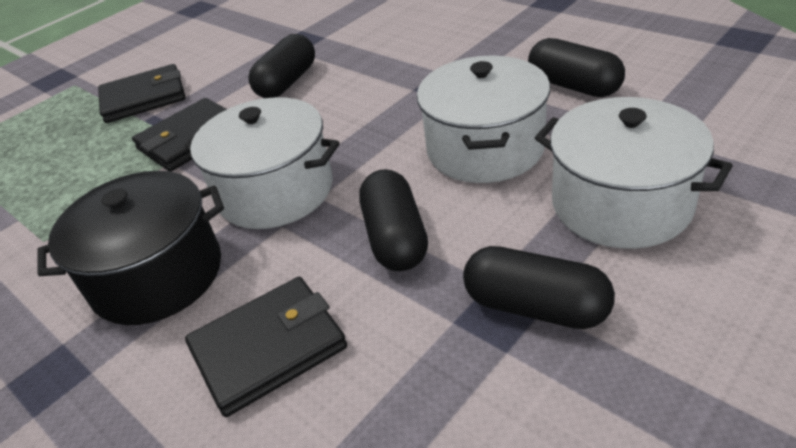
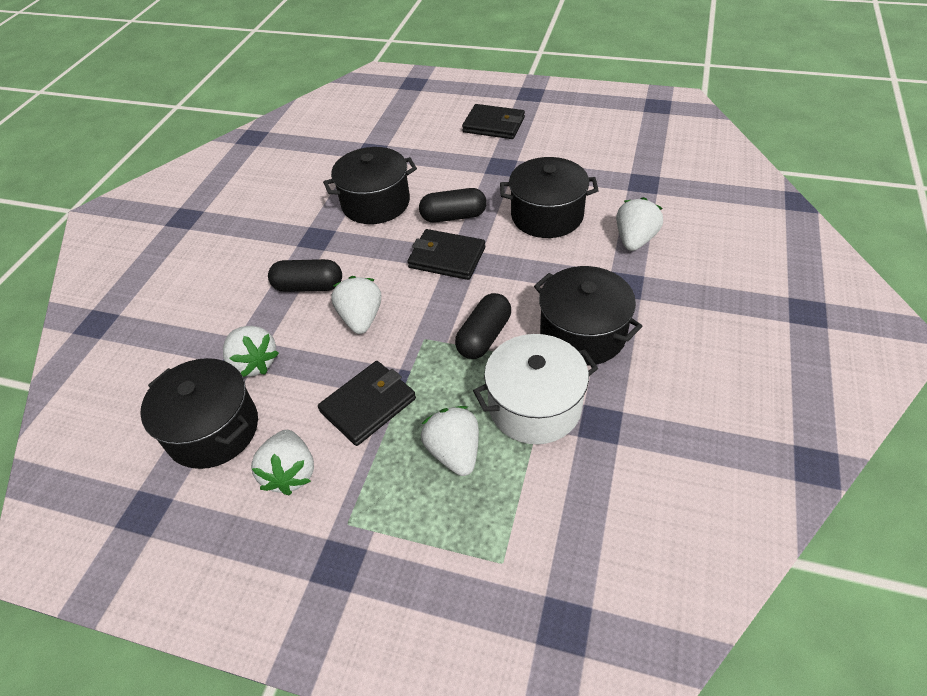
black capsule: [248,34,315,98] [359,169,428,271] [463,246,615,329] [528,38,625,97] = 4 -> [268,259,342,292] [419,188,487,223] [455,293,511,359] = 3
black pot: [37,171,224,325] = 1 -> [140,358,258,469] [323,147,417,224] [500,157,599,238] [534,266,642,366] = 4
white pot: [185,97,340,229] [417,56,550,183] [535,97,733,249] = 3 -> [473,334,598,445] = 1
white strawberry: none = 0 -> [223,326,279,377] [251,430,314,495] [331,276,381,334] [421,406,479,476] [616,197,663,251] = 5

